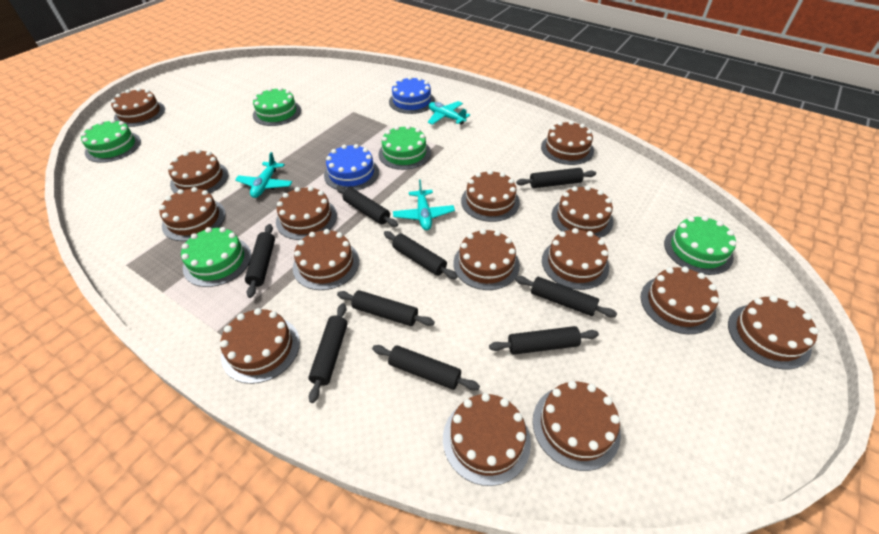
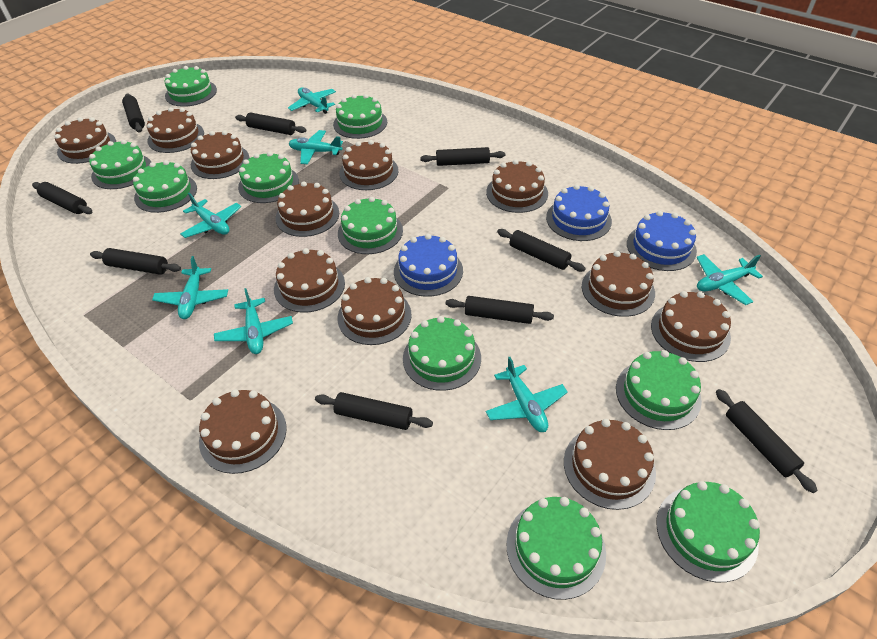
blue cake: [324,144,379,190] [389,76,435,114] = 2 -> [394,234,463,297] [546,184,612,241] [627,211,697,271] = 3
brown cake: [111,88,165,127] [159,187,226,241] [168,149,229,193] [220,308,300,384] [276,186,337,240] [293,229,359,290] [443,393,531,486] [453,229,520,290] [461,170,520,222] [533,381,621,471] [541,121,594,165] [542,228,609,290] [551,186,614,238] [641,267,719,334] [728,296,818,369] = 15 -> [54,117,116,164] [147,107,204,153] [191,131,249,179] [199,389,287,474] [274,248,345,313] [276,181,339,237] [337,277,411,345] [339,140,398,190] [486,159,548,213] [564,419,656,510] [582,251,655,317] [651,291,731,362] = 12
green cake: [81,119,141,163] [181,227,251,287] [253,87,301,126] [379,125,431,170] [664,216,736,275] = 5 -> [89,140,151,189] [133,160,197,213] [165,66,217,107] [238,152,299,203] [333,94,387,139] [338,197,403,254] [403,316,481,391] [506,497,606,600] [616,350,702,430] [656,481,760,582] = 10
turquoise plane: [235,152,292,198] [393,180,455,230] [428,101,470,125] = 3 -> [152,256,228,319] [180,193,241,238] [214,288,293,354] [288,87,336,114] [289,130,343,164] [486,357,568,432] [696,254,763,305] = 7

